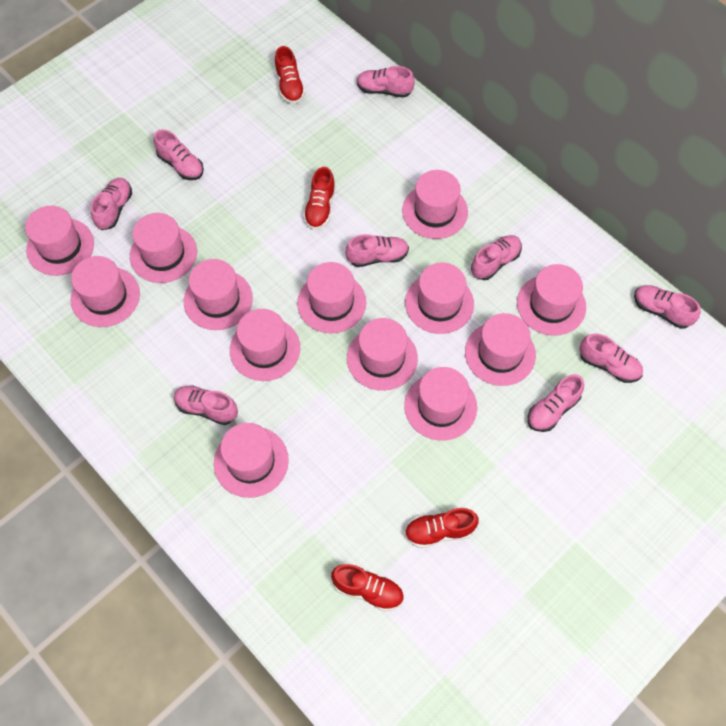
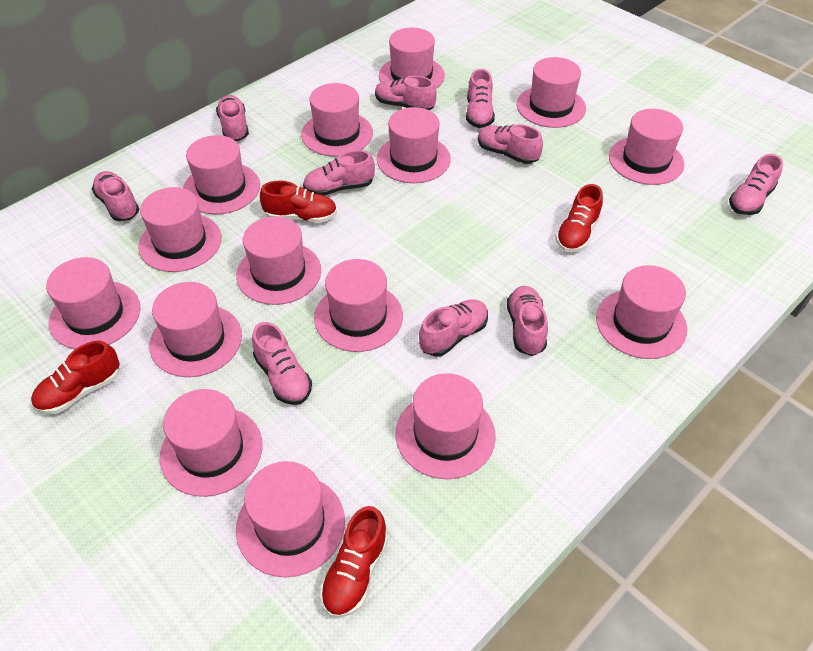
pink hat: [25,206,94,276] [70,256,140,327] [130,213,197,283] [184,259,253,330] [214,423,289,498] [230,309,300,381] [297,262,366,333] [347,318,418,391] [402,170,468,239] [404,367,477,441] [405,263,474,334] [465,313,536,386] [517,264,586,336] = 13 -> [46,257,140,349] [138,187,222,272] [149,282,242,377] [160,389,263,497] [183,135,260,215] [236,217,321,305] [236,461,345,577] [301,83,373,157] [314,259,403,352] [377,107,451,183] [379,28,445,89] [396,373,496,479] [517,57,586,128] [596,265,687,359] [609,109,684,185] = 15
pink shoe: [91,178,132,230] [154,129,204,180] [174,385,238,425] [346,234,409,267] [357,66,415,98] [471,235,522,280] [528,374,584,432] [579,333,643,383] [634,285,701,329] = 9 -> [92,171,139,221] [216,95,249,141] [252,322,312,405] [303,150,375,195] [375,76,437,110] [419,299,488,357] [466,69,495,128] [478,124,543,164] [507,286,548,356] [729,154,783,215] = 10

